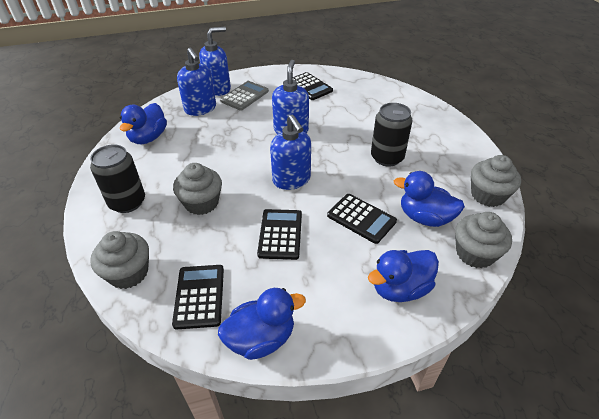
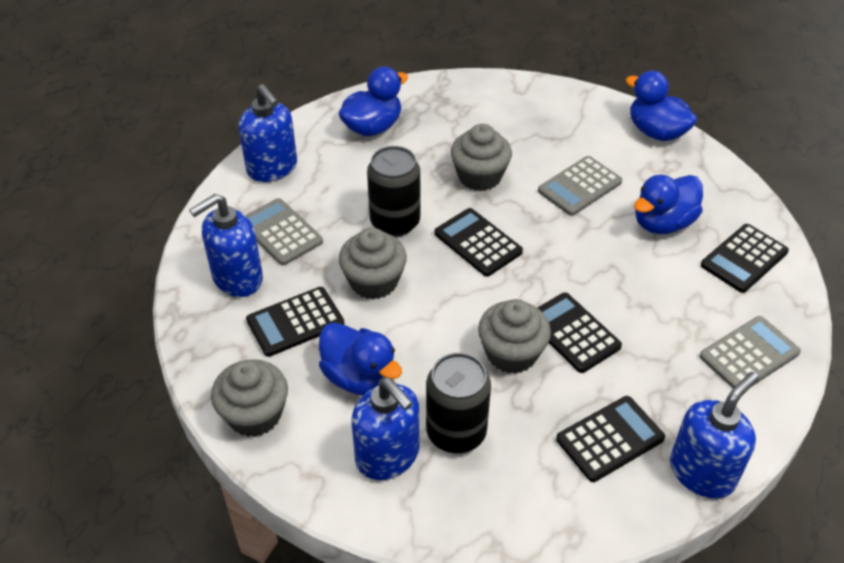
black calculator: [172,265,224,330] [257,209,302,260] [293,72,333,100] [327,194,397,244] = 4 -> [246,287,344,357] [434,208,523,276] [538,292,622,373] [556,396,665,482] [701,224,789,293] = 5
grey calculator: [220,81,269,111] = 1 -> [245,198,323,265] [538,156,622,216] [699,316,801,388] = 3

